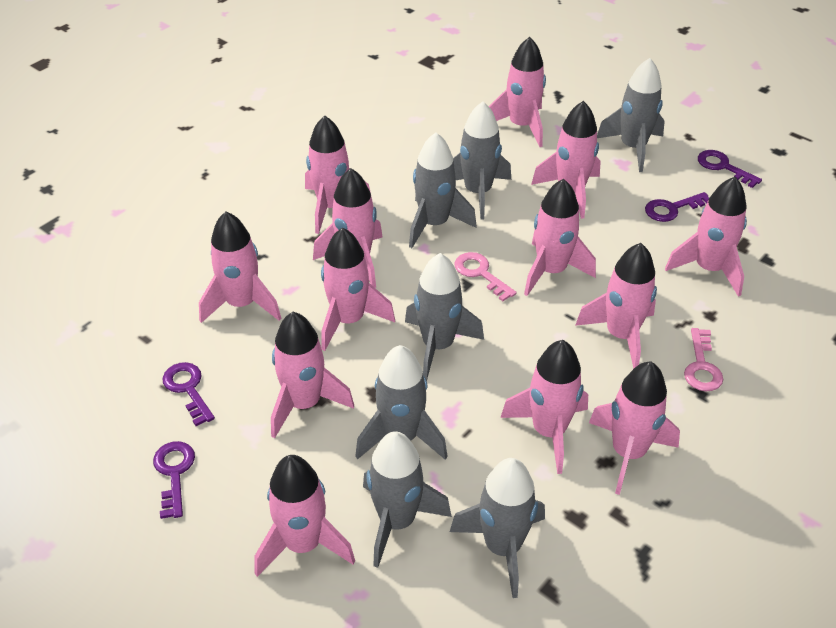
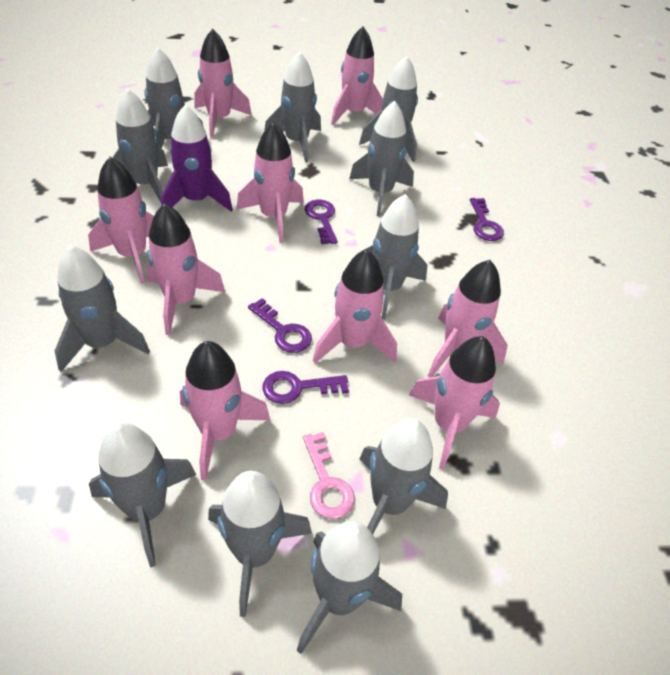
grey rocket: [355,345,448,460] [363,431,452,568] [405,253,484,381] [409,132,477,248] [450,458,545,598] [453,101,511,219] [597,58,665,172] = 7 -> [55,245,150,372] [89,422,196,567] [112,88,168,202] [145,47,204,148] [208,471,312,617] [264,52,321,162] [297,521,402,654] [349,101,414,216] [359,56,418,162] [359,194,427,320] [359,419,448,534] = 11
pink key: [454,252,517,301] [684,328,723,391] = 2 -> [303,432,355,519] = 1
pink rocket: [199,211,281,323] [255,455,355,577] [271,312,354,438] [305,116,373,234] [313,168,382,288] [321,227,395,351] [489,37,546,147] [500,340,588,474] [524,179,596,296] [531,101,601,219] [575,243,657,369] [589,361,680,495] [665,177,747,297] = 13 -> [88,157,154,284] [147,203,225,335] [180,341,270,481] [194,29,252,138] [236,122,304,243] [313,249,397,363] [331,26,383,125] [409,336,500,470] [428,260,507,378] = 9
purple rocket: none = 0 -> [161,104,233,212] = 1

